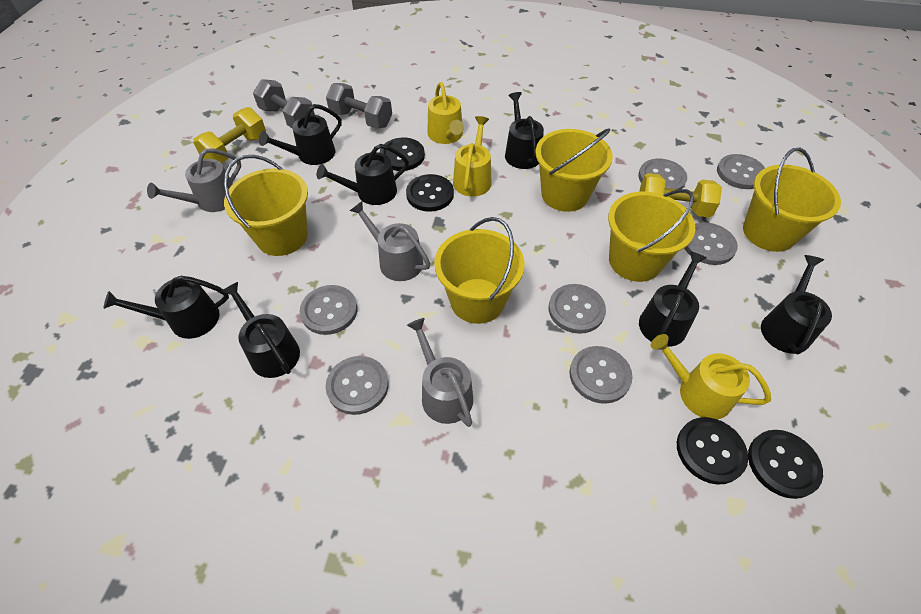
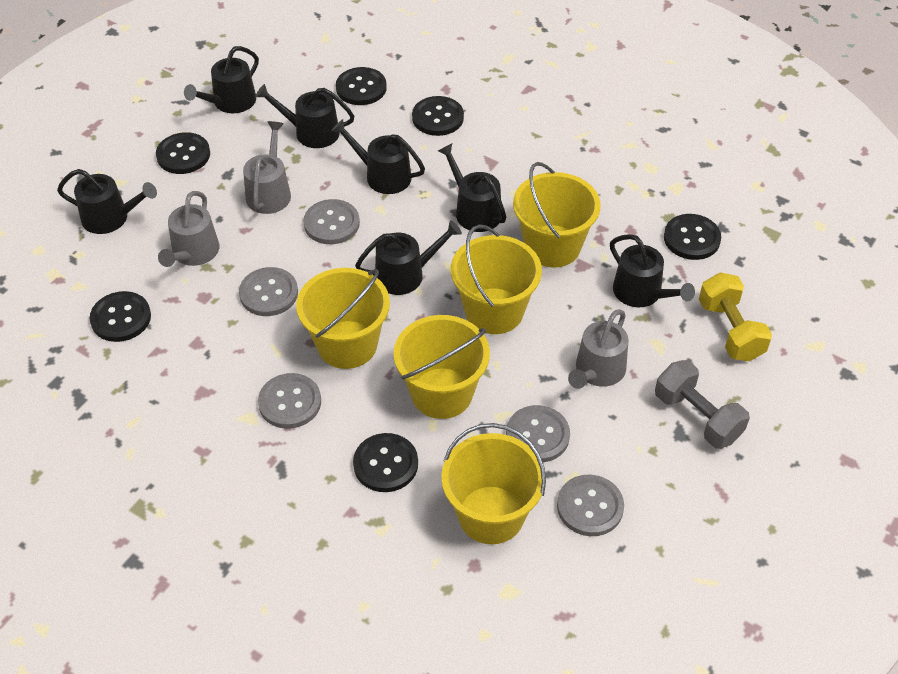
black button: [380,138,425,171] [406,174,454,212] [677,417,748,484] [748,430,823,499] = 4 -> [90,291,151,342] [156,132,210,174] [336,67,387,105] [353,433,418,492] [412,96,464,136] [664,214,721,260] = 6
grey button: [300,285,357,335] [325,356,389,415] [548,284,606,334] [569,346,632,404] [638,159,687,190] [684,222,738,265] [717,154,765,189] = 7 -> [239,267,298,316] [258,373,321,429] [303,199,360,244] [506,405,570,462] [557,475,624,536] = 5
grey dumbbell: [253,79,315,128] [326,83,392,128] = 2 -> [655,360,750,449] = 1
yellow dumbbell: [193,107,266,164] [639,173,722,218] = 2 -> [699,272,772,361] = 1
yellow watering can: [427,82,464,144] [453,116,491,197] [651,334,771,419] = 3 -> none = 0

